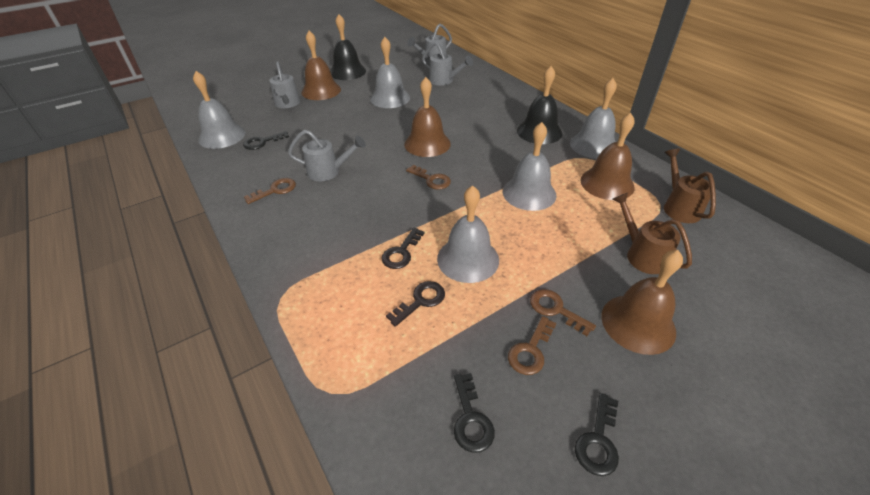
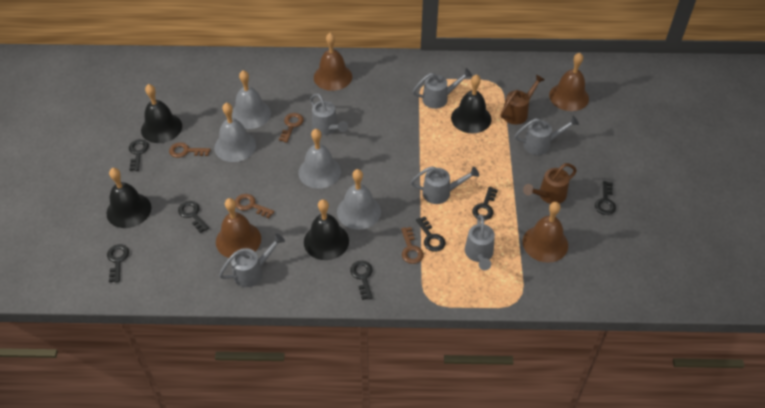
black bell: [330,14,366,80] [517,66,562,144] = 2 -> [107,168,151,228] [141,84,182,143] [304,199,349,260] [451,74,491,133] = 4
black key: [243,131,289,150] [381,228,425,269] [386,281,445,327] [454,373,495,453] [575,393,619,476] = 5 -> [107,244,129,282] [129,139,149,171] [178,201,209,233] [350,261,373,300] [416,216,446,252] [472,187,498,220] [595,181,616,215] = 7
grey bell: [193,71,245,149] [370,37,410,108] [437,185,499,283] [503,122,556,211] [570,78,617,159] = 5 -> [214,103,256,162] [232,70,271,129] [298,129,341,189] [337,169,381,230] = 4
grey watering can: [269,61,301,108] [288,130,366,182] [407,24,452,64] [422,42,473,86] = 4 -> [219,233,285,287] [310,93,348,135] [411,167,479,204] [412,68,472,109] [465,214,495,270] [515,116,579,155] = 6

